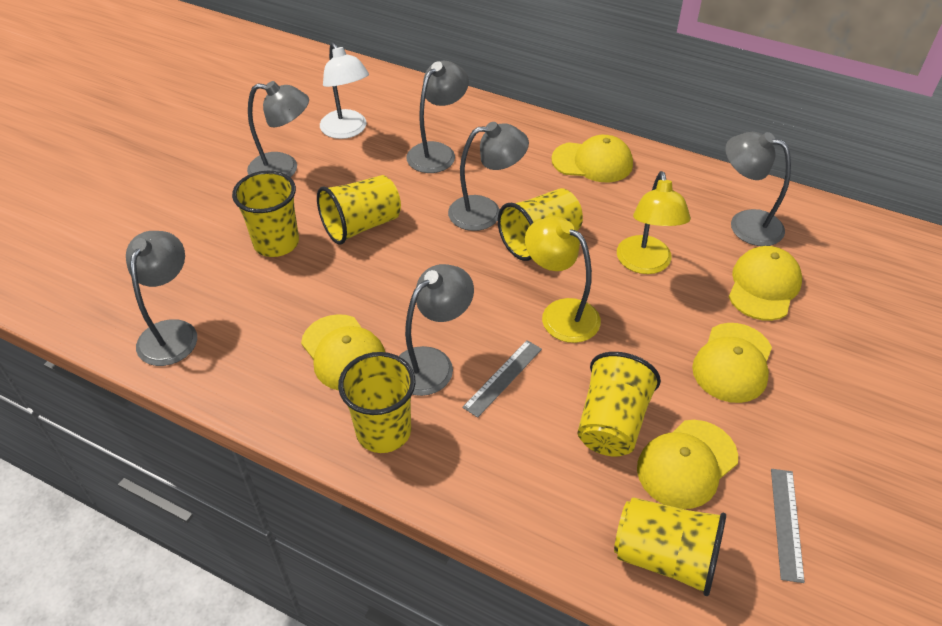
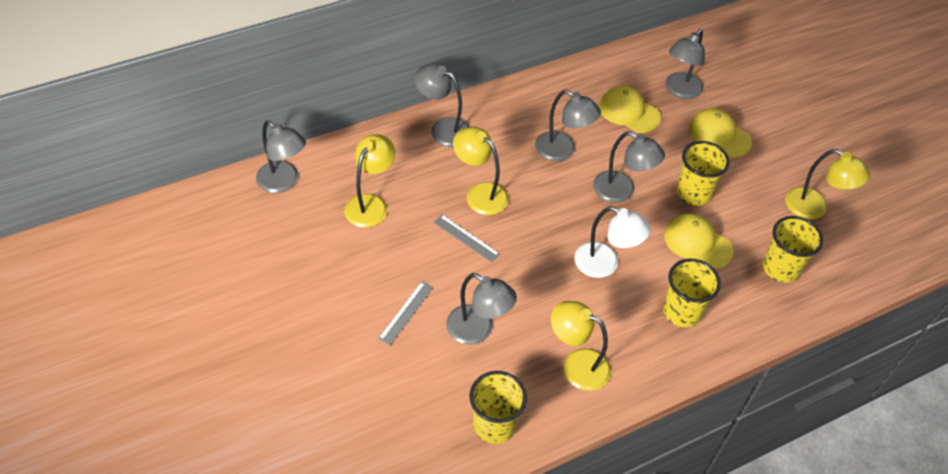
yellow cap: [301,314,385,391] [552,135,633,182] [637,420,738,509] [692,323,772,403] [729,246,802,321] = 5 -> [599,86,661,133] [664,214,733,269] [689,108,752,158] = 3
yellow cup: [232,171,299,257] [317,175,401,244] [338,352,415,453] [498,188,583,261] [578,352,661,457] [614,497,726,596] = 6 -> [469,371,527,444] [663,259,721,327] [677,141,730,206] [763,216,823,283] = 4
yellow lamp: [525,217,601,343] [617,171,691,274] = 2 -> [344,134,395,228] [453,127,509,215] [551,301,611,391] [785,149,870,220] = 4

